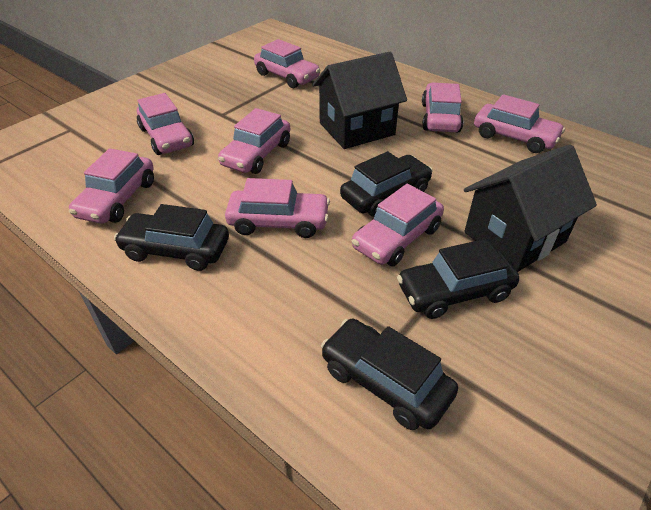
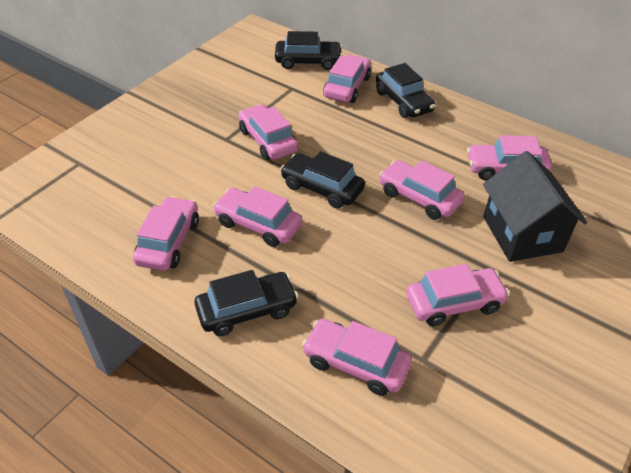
black house: [313,52,407,149] [464,144,597,272] = 2 -> [483,151,587,262] = 1

